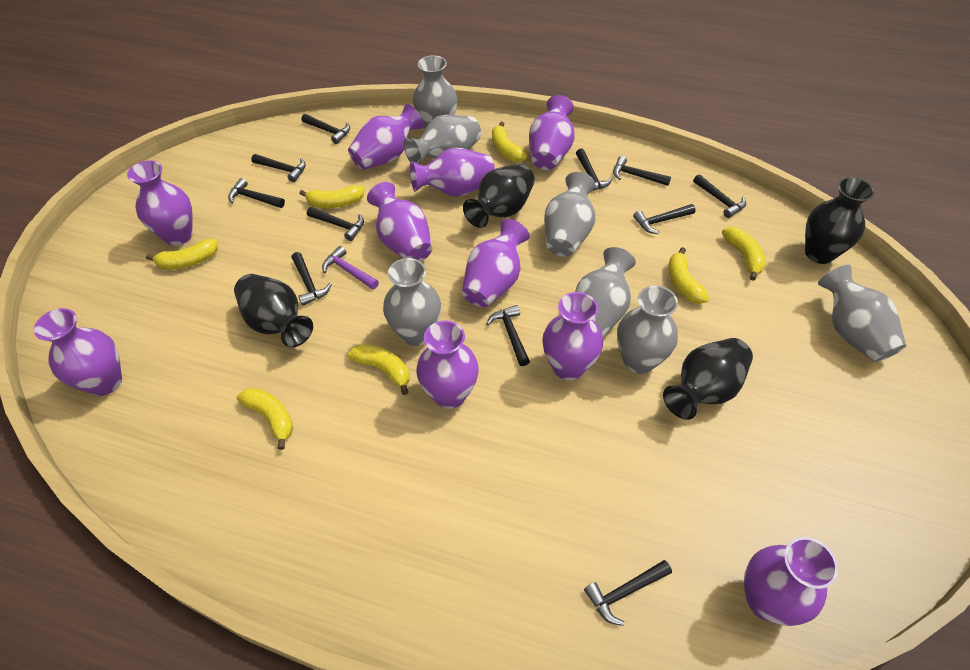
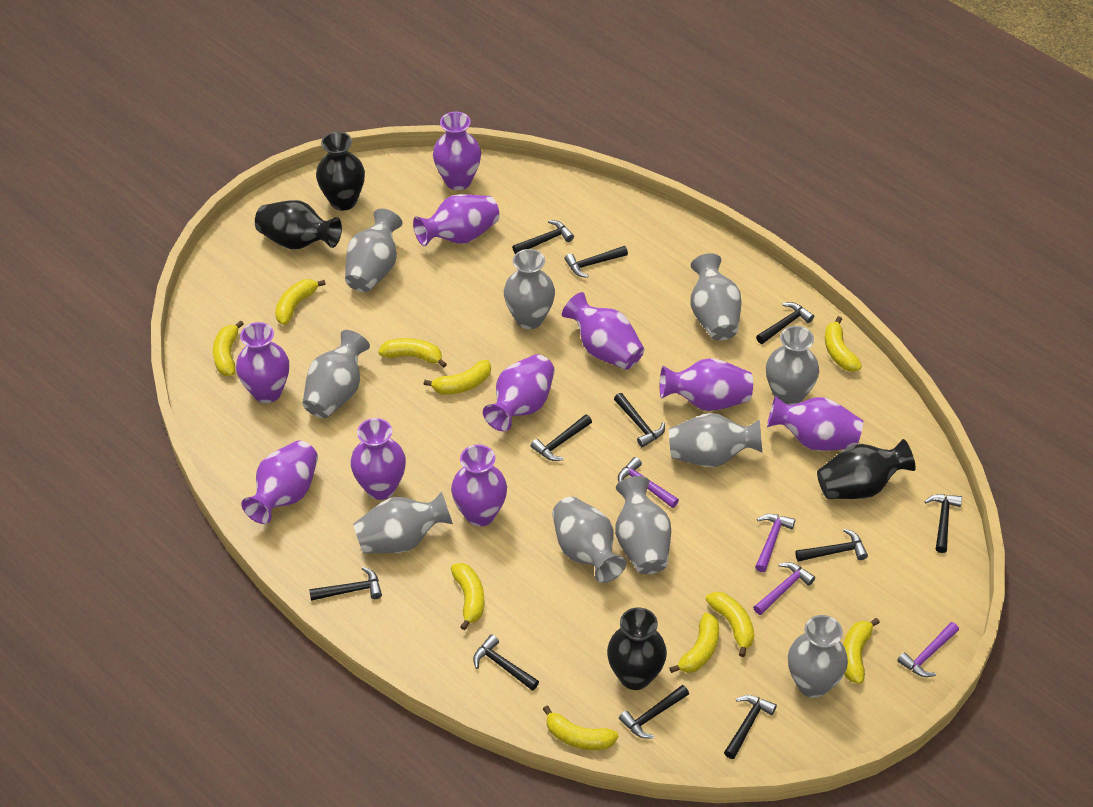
grey vase: [383,258,441,346] [404,115,481,164] [413,55,457,129] [544,172,596,257] [575,247,636,337] [617,285,678,374] [818,265,906,362] = 7 -> [302,330,370,418] [345,209,402,292] [353,491,453,553] [504,249,555,329] [552,497,626,583] [615,476,671,574] [669,413,762,467] [690,253,742,341] [766,326,819,405] [788,615,848,698] = 10
purple hammer: [322,246,379,290] = 1 -> [618,457,679,508] [753,562,815,615] [755,514,795,572] [897,622,959,677] = 4
yellow banana: [146,239,218,270] [237,388,293,450] [299,185,365,208] [348,344,410,395] [492,122,527,162] [668,247,709,304] [722,227,766,281] = 7 -> [213,320,244,376] [275,279,326,325] [379,338,447,368] [424,360,491,395] [451,563,484,630] [543,706,618,750] [669,613,719,673] [706,592,754,657] [825,316,862,372] [843,618,880,684] = 10

